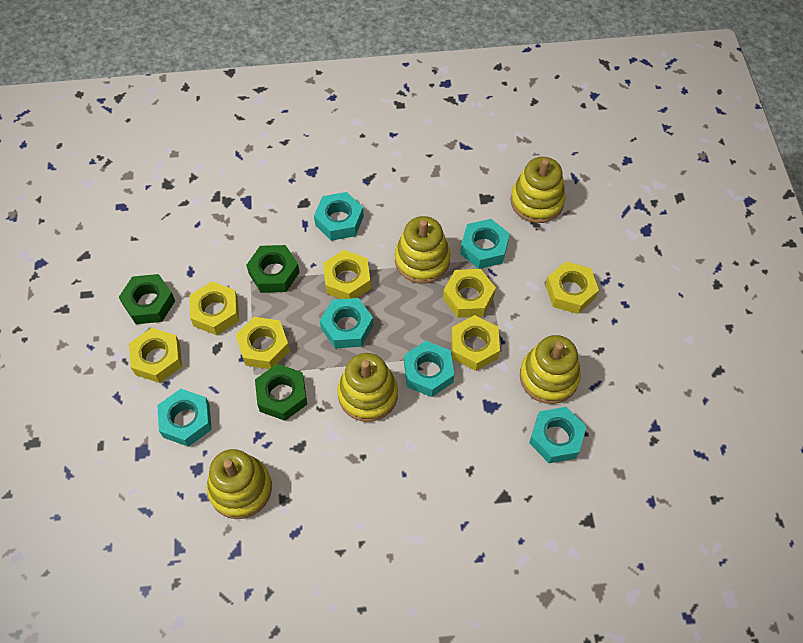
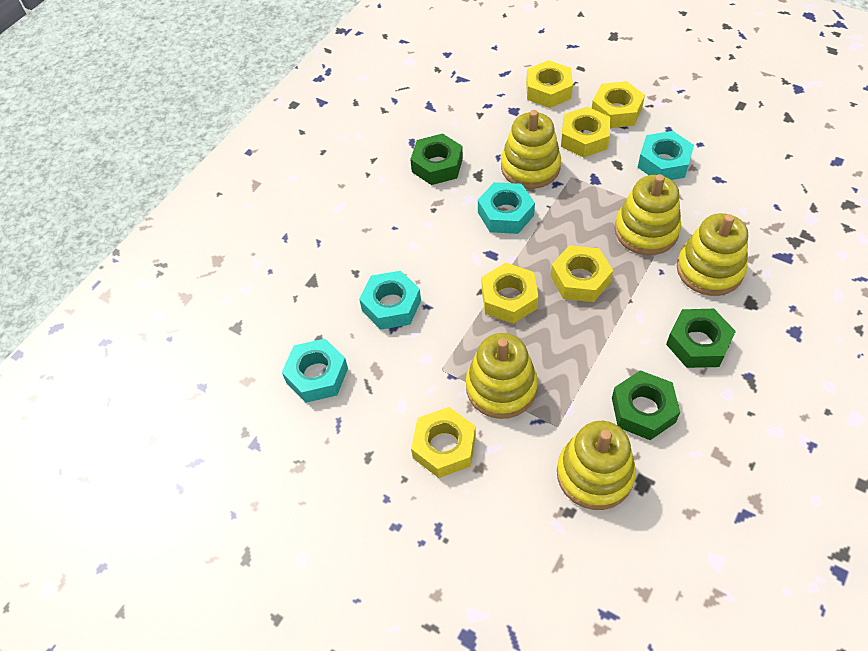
turquoise nut: [157,389,212,447] [314,192,364,241] [320,298,373,348] [404,341,454,397] [460,219,510,269] [529,407,586,463] = 6 -> [282,339,348,403] [359,271,421,330] [478,182,535,234] [638,131,694,180] = 4
yellow nut: [129,328,182,383] [190,282,239,335] [236,317,290,369] [323,250,371,299] [443,269,496,318] [451,315,500,371] [546,262,599,314] = 7 -> [411,407,476,478] [482,263,539,324] [526,60,573,108] [550,245,613,302] [561,107,610,158] [592,81,645,128] = 6

